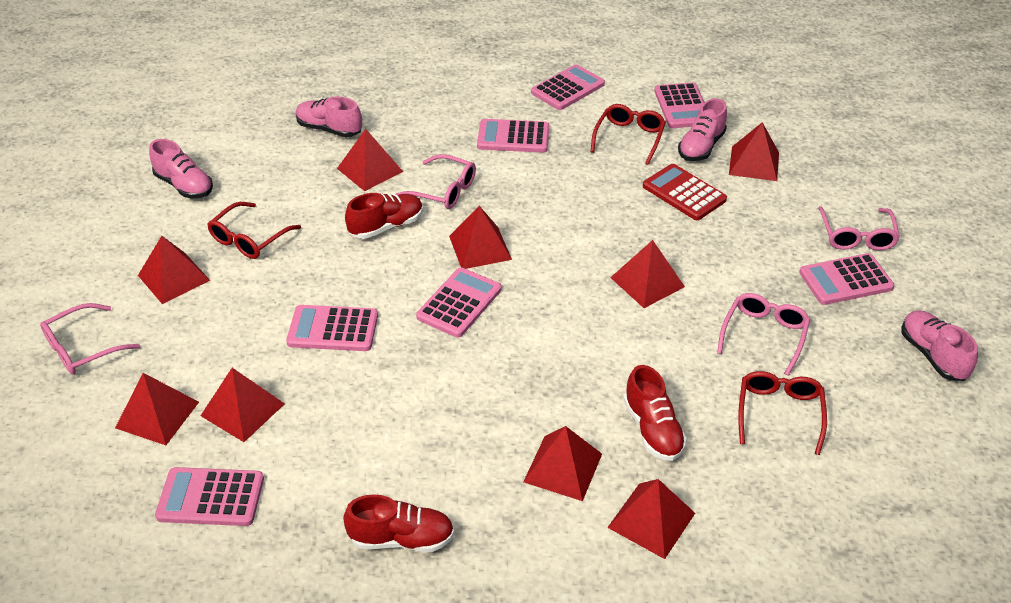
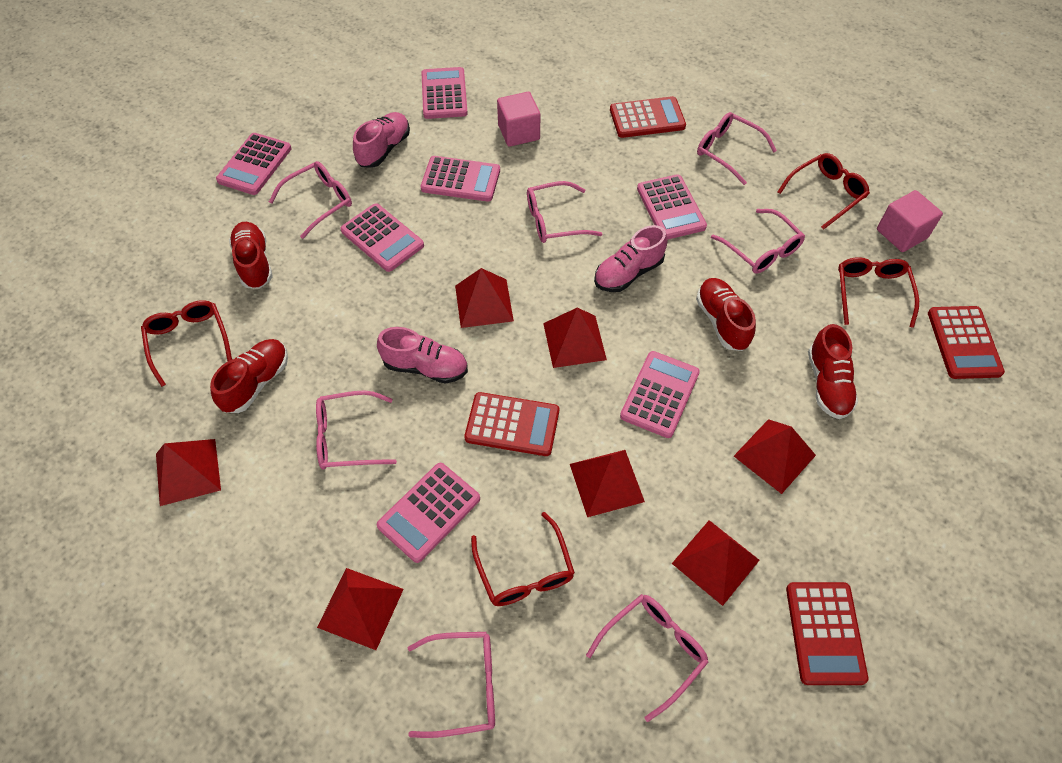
pink cube: none = 0 -> [497,92,540,147] [877,190,943,252] = 2
pink glasses: [40,303,140,374] [396,154,476,209] [717,293,810,376] [818,206,900,251] = 4 -> [269,161,352,239] [316,390,397,470] [407,632,495,738] [527,181,602,243] [586,594,709,722] [697,112,777,185] [711,209,805,274] = 7
pink shoe: [149,139,213,198] [296,96,362,137] [678,98,727,161] [901,311,978,381] = 4 -> [353,112,410,168] [377,327,468,384] [594,225,667,292] = 3
red calculator: [643,164,727,220] = 1 -> [464,392,559,456] [610,96,686,138] [786,582,868,685] [928,306,1005,379] = 4
red glasses: [207,202,301,259] [591,104,666,165] [738,371,827,455] = 3 -> [141,300,232,387] [471,512,575,606] [778,153,870,230] [838,257,919,328] = 4
red pyramid: [115,373,199,445] [138,236,210,304] [201,368,285,442] [337,129,403,191] [449,206,512,269] [523,426,602,501] [607,479,695,559] [610,240,685,308] [729,122,779,181] = 9 -> [156,439,221,506] [317,568,404,650] [455,268,514,328] [543,307,607,368] [570,450,645,517] [672,520,760,606] [734,419,816,494] = 7
red shoe: [343,494,454,552] [345,193,423,239] [624,365,687,461] = 3 -> [210,339,288,413] [229,222,273,289] [696,278,756,351] [808,324,858,419] = 4

